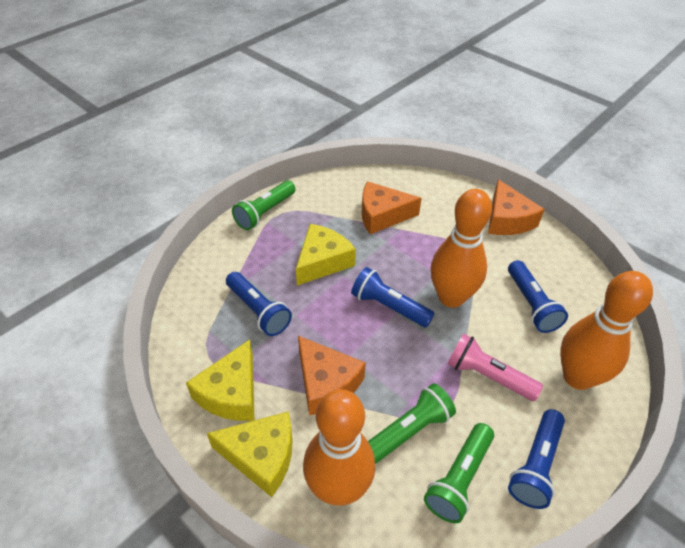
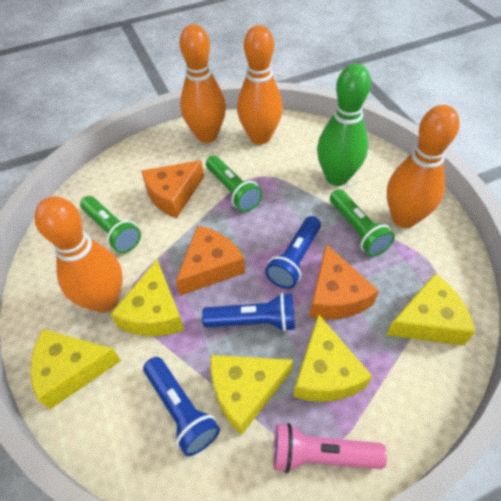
blue flashlight: [226,272,292,336] [351,267,435,328] [508,260,568,333] [508,409,565,509] = 4 -> [143,357,220,456] [202,293,295,332] [265,216,321,289] = 3
green bowling pin: none = 0 -> [317,64,371,186] = 1
orange bowling pin: [303,389,375,506] [431,189,492,308] [560,271,653,390] = 3 -> [34,196,123,313] [179,24,226,143] [237,25,283,145] [387,105,460,228] = 4
yellow cheese: [186,339,254,421] [207,411,293,497] [296,224,356,286] = 3 -> [30,329,121,409] [110,260,184,336] [210,355,293,435] [293,314,372,402] [386,274,475,345] = 5

